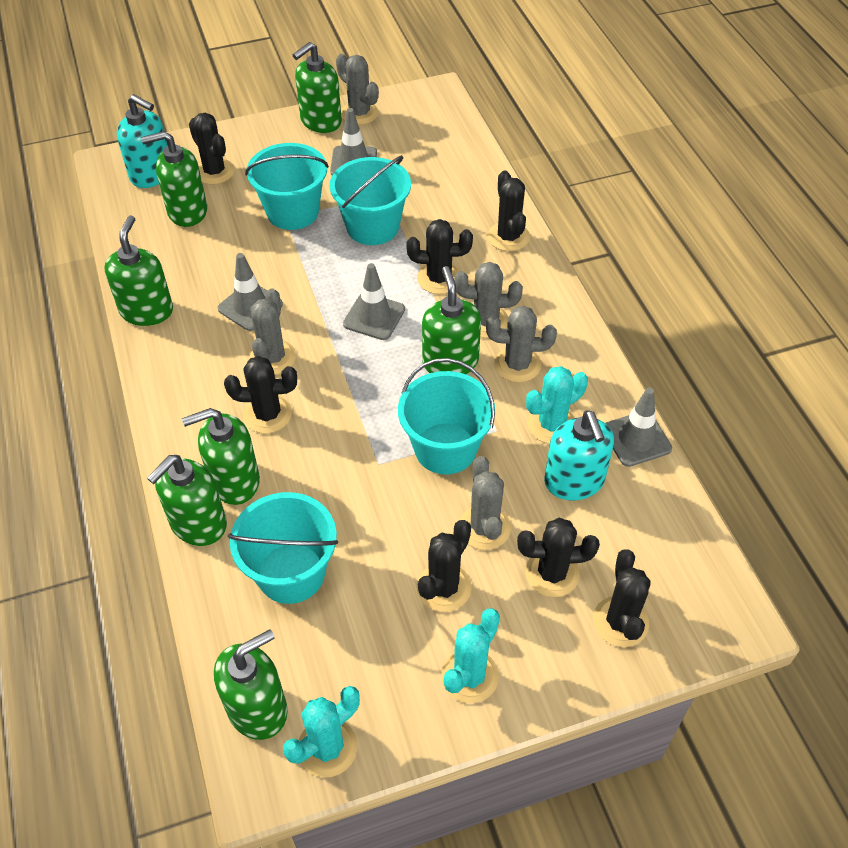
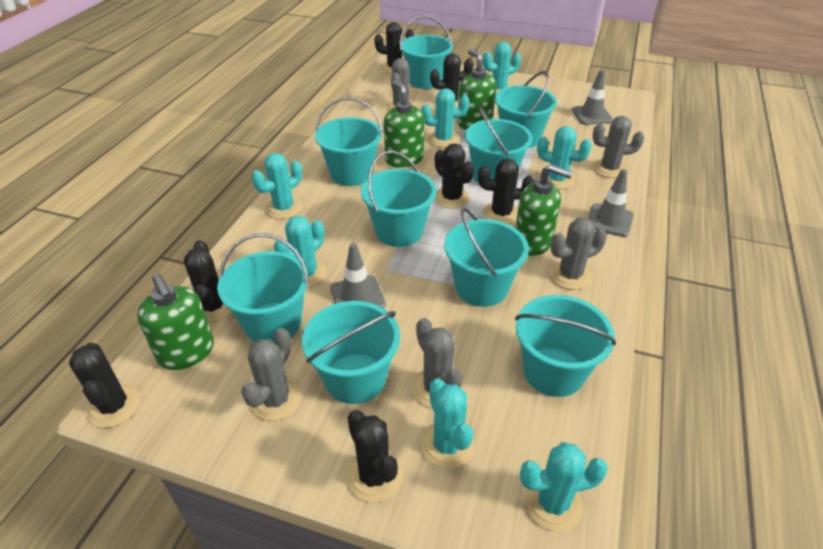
green soap dispenser: [104,215,173,326] [141,131,207,227] [147,455,227,546] [182,408,260,505] [214,629,288,740] [293,42,342,133] [422,266,481,374] = 7 -> [137,273,214,370] [384,80,424,168] [457,49,496,130] [515,164,573,256] = 4
grey traffic cone: [218,253,283,331] [330,108,377,175] [343,263,405,340] [605,387,672,467] = 4 -> [330,243,386,308] [572,69,613,125] [588,169,634,237] = 3
turquoise bucket: [227,492,338,604] [245,143,329,230] [330,155,411,245] [398,358,495,474] = 4 -> [217,233,309,344] [302,301,400,404] [314,97,383,186] [361,151,436,247] [400,16,453,89] [444,208,529,307] [465,106,532,183] [495,71,557,148] [515,295,616,397] = 9
turquoise cactus: [283,686,360,778] [441,608,500,703] [526,366,588,444] = 3 -> [252,153,302,219] [274,216,326,287] [421,88,470,148] [421,378,474,469] [483,42,521,95] [520,442,608,531] [537,126,592,189] = 7
turquoise soap dispenser: [117,94,168,188] [544,410,614,500] = 2 -> none = 0

